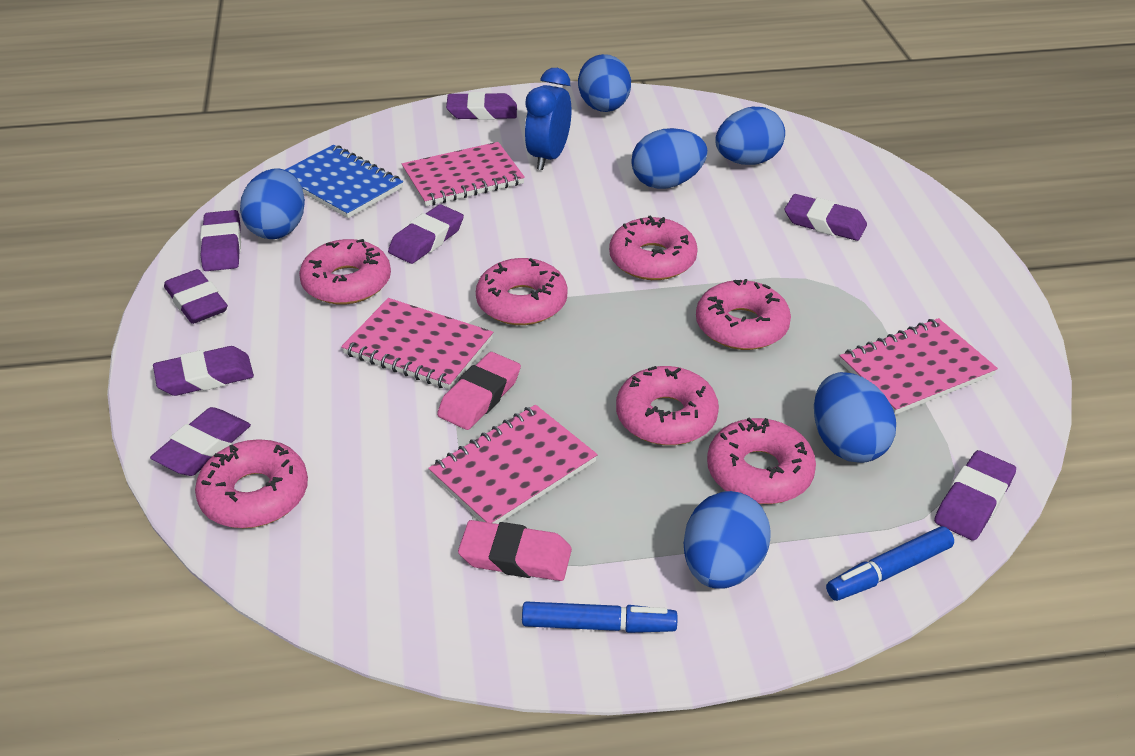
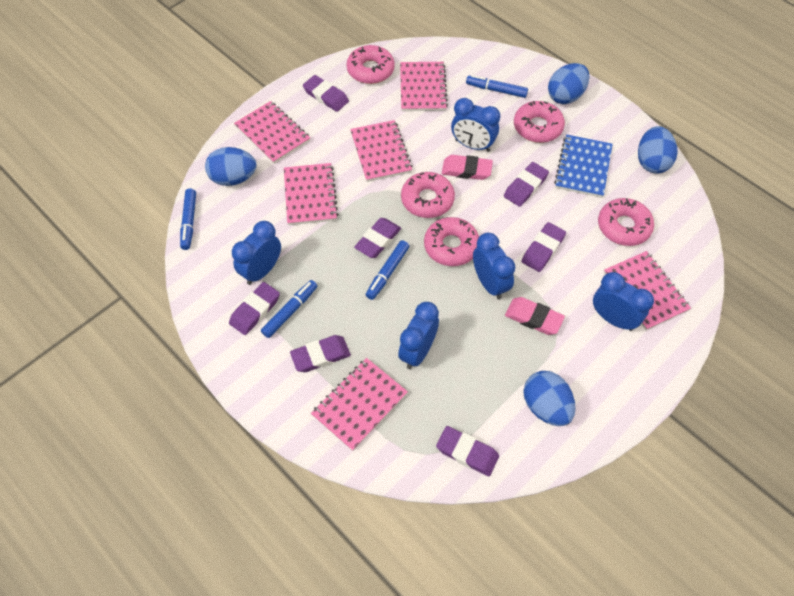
blue clock: [525,68,572,170] = 1 -> [232,221,281,285] [398,302,439,369] [451,98,500,152] [473,233,515,300] [593,272,654,331] = 5
blue egg: [240,168,305,239] [578,54,631,112] [631,128,707,189] [684,491,771,589] [715,107,785,165] [814,372,896,463] = 6 -> [205,147,257,186] [523,371,576,426] [548,63,589,104] [638,126,677,174] = 4
blue marker: [522,601,677,633] [826,526,954,601] = 2 -> [180,189,196,250] [261,280,317,338] [366,240,409,300] [466,75,528,98] = 4
pink donut: [195,439,308,528] [299,239,391,305] [476,258,568,325] [609,216,698,280] [616,366,719,445] [696,279,791,350] [707,418,816,504] = 7 -> [346,45,395,84] [401,172,455,218] [424,217,479,266] [514,101,565,143] [598,198,654,246] = 5
pink notebook: [341,298,493,390] [402,142,525,206] [428,405,598,524] [840,318,998,415] = 4 -> [234,101,310,164] [284,163,338,225] [311,358,408,451] [350,120,413,182] [400,62,448,111] [604,251,691,330] = 6
purple eraser: [150,407,251,476] [153,346,254,396] [164,269,228,324] [200,210,241,271] [388,204,464,264] [446,92,517,120] [784,194,867,241] [934,450,1016,541] = 8 -> [229,282,280,335] [290,335,351,372] [303,75,349,112] [354,218,401,258] [436,426,499,476] [504,162,549,207] [521,222,566,272] = 7

